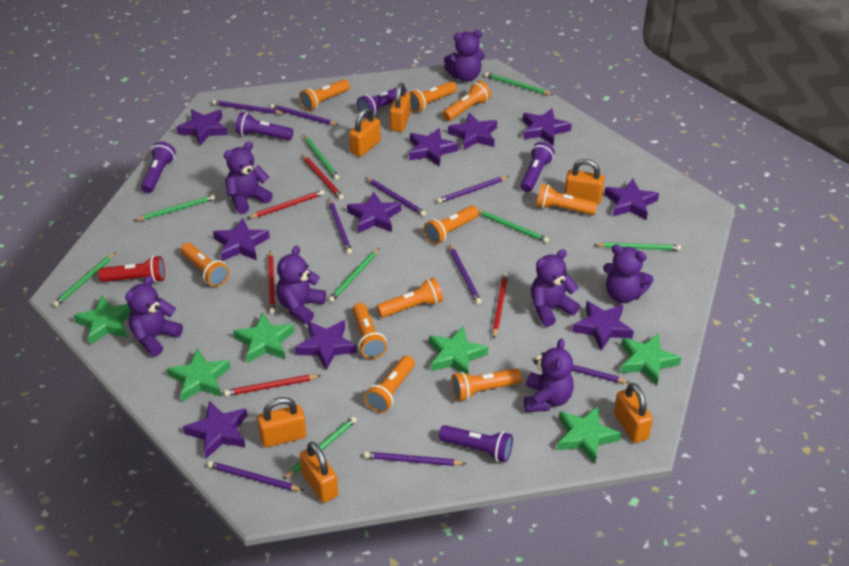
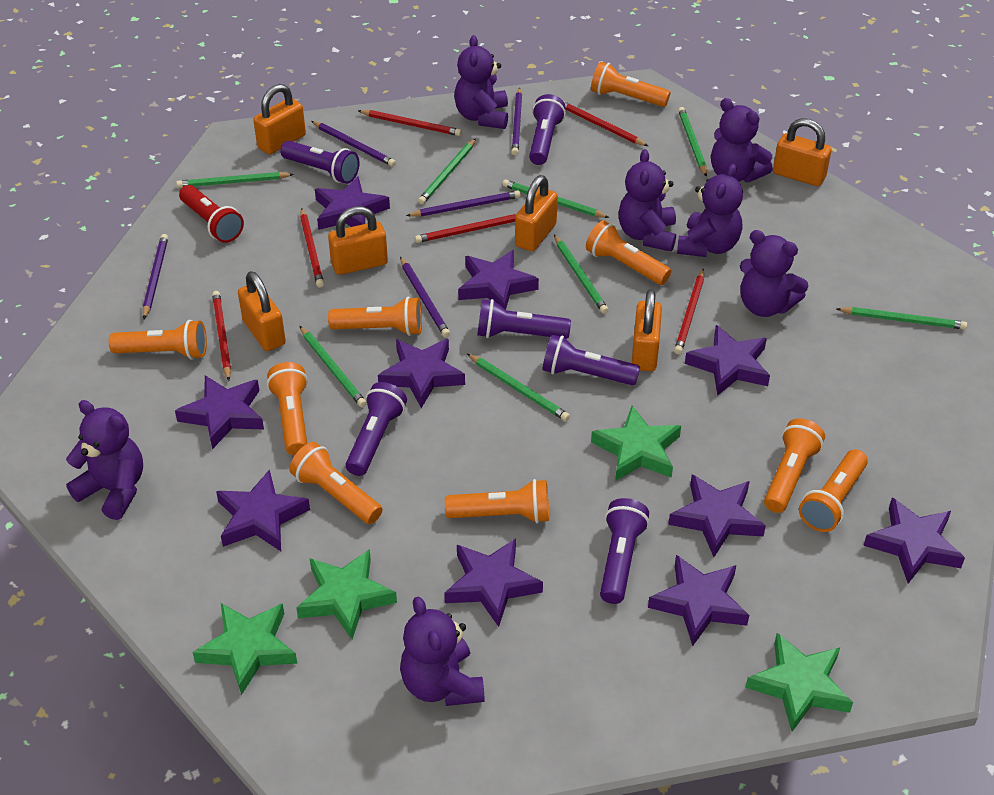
green star: [73,295,131,345] [167,348,231,402] [233,312,295,363] [429,326,488,374] [557,406,621,463] [620,333,681,385] = 6 -> [192,603,297,695] [297,549,397,639] [591,406,681,481] [745,633,853,731] = 4
orange flashlight: [180,243,229,287] [299,79,350,111] [352,303,387,359] [364,356,415,413] [377,278,443,318] [409,81,457,113] [424,206,479,245] [442,81,491,121] [451,368,522,401] [536,184,598,215] = 10 -> [109,320,207,359] [267,362,308,455] [289,442,382,524] [328,297,422,336] [445,479,549,523] [586,220,671,285] [591,62,670,107] [764,418,825,513] [799,449,868,532] = 9
purple flashlight: [141,141,176,193] [236,112,293,140] [357,87,407,118] [439,425,513,462] [520,142,555,192] = 5 -> [280,141,360,184] [346,382,407,476] [477,299,571,339] [529,94,566,165] [543,335,640,385] [600,498,649,604] = 6
purple pencil: [208,461,304,491] [213,100,285,114] [271,104,339,125] [329,199,352,254] [364,452,467,466] [365,177,426,216] [437,176,509,203] [449,244,481,304] [536,356,630,383] = 9 -> [143,234,168,319] [311,121,396,167] [400,257,450,337] [406,191,521,217] [512,87,522,155] = 5
red pencil: [224,375,321,396] [248,190,324,218] [268,250,275,314] [302,155,344,200] [492,273,508,338] = 5 -> [212,291,231,381] [300,208,324,288] [358,110,462,136] [415,214,516,243] [563,101,648,146] [674,269,704,354] = 6

